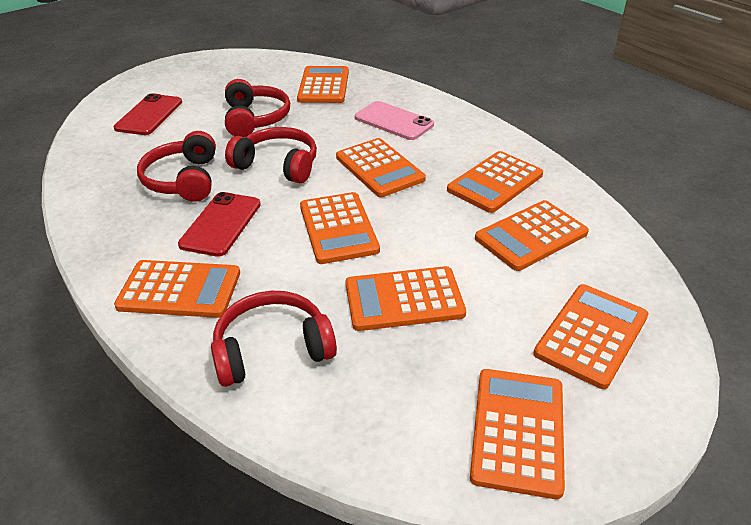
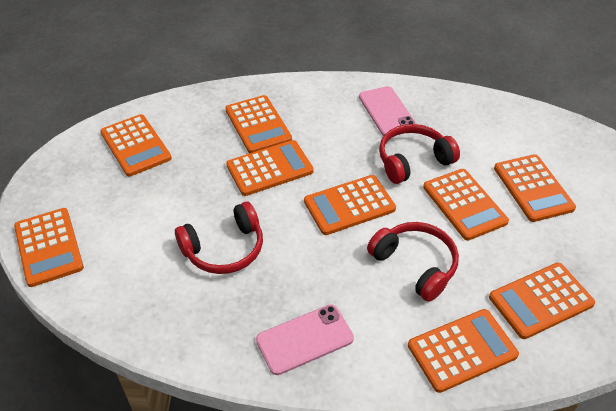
pink phone: [355,101,434,140] = 1 -> [256,304,354,375] [359,86,417,136] = 2
red headphones: [137,131,216,202] [211,291,337,387] [225,79,290,137] [225,127,317,183] = 4 -> [175,202,263,274] [367,222,459,302] [379,124,460,184] = 3
red phone: [114,93,182,135] [178,192,261,257] = 2 -> none = 0

